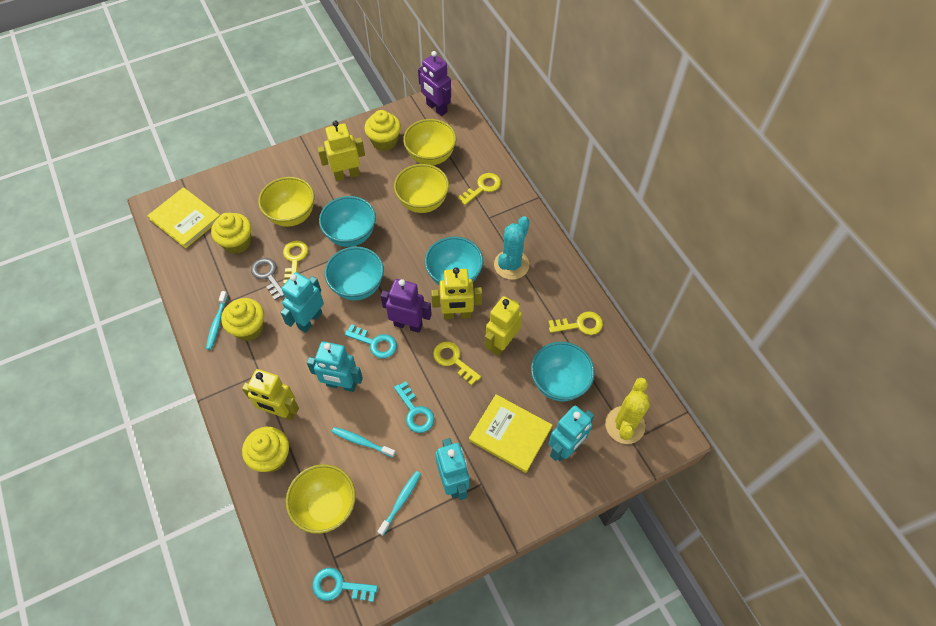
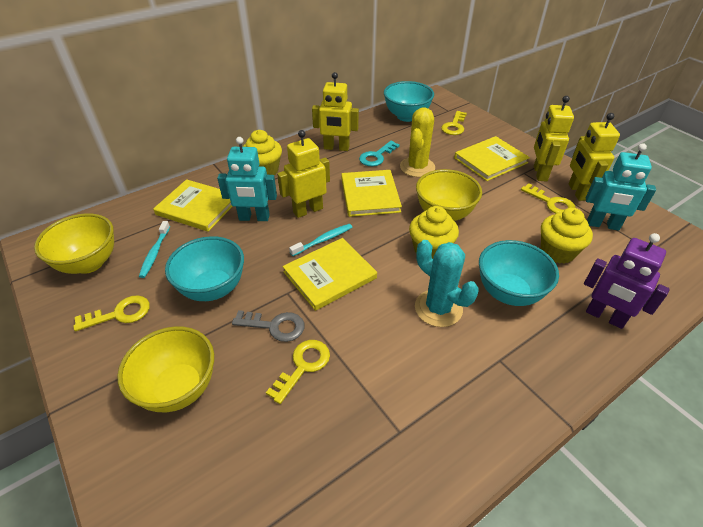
purple robot: [381,279,432,333] [418,51,451,116] = 2 -> [584,233,670,329] = 1
turquoise bowl: [319,196,376,247] [325,246,384,301] [425,237,483,286] [531,342,595,401] = 4 -> [165,236,244,301] [384,81,434,122] [479,240,559,306] = 3
turquoise key: [312,567,378,602] [344,324,397,358] [394,381,434,433] = 3 -> [359,141,400,166] = 1
turquoise robot: [280,272,324,333] [307,341,363,392] [435,438,469,500] [549,406,594,461] = 4 -> [217,137,277,221] [586,143,656,231] = 2
turquoise toothbrush: [206,291,228,350] [332,427,396,457] [377,471,421,536] = 3 -> [139,221,170,278] [289,224,352,256] = 2
yellow book: [147,187,220,248] [469,394,552,473] = 2 -> [153,179,233,232] [283,238,377,311] [341,170,402,217] [454,136,530,181] = 4
yellow bowl: [258,177,315,227] [286,464,356,534] [394,164,449,213] [403,119,456,165] = 4 -> [34,213,114,274] [117,326,214,412] [416,169,482,221] = 3
yellow cupcake: [211,213,251,254] [221,298,264,341] [242,427,289,473] [364,110,401,151] = 4 -> [243,130,282,175] [409,206,459,259] [541,208,593,263] = 3

